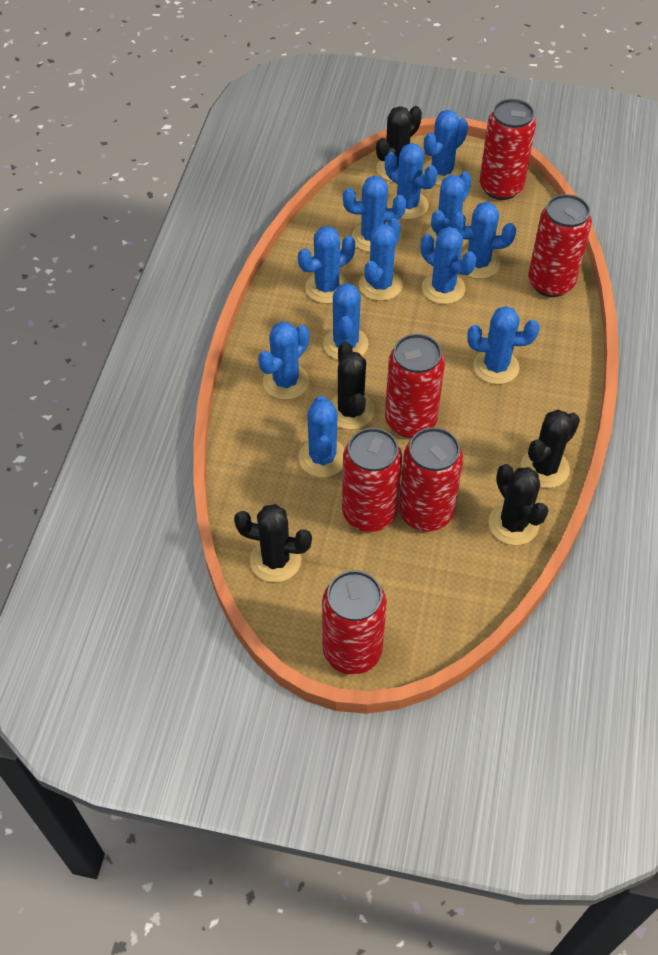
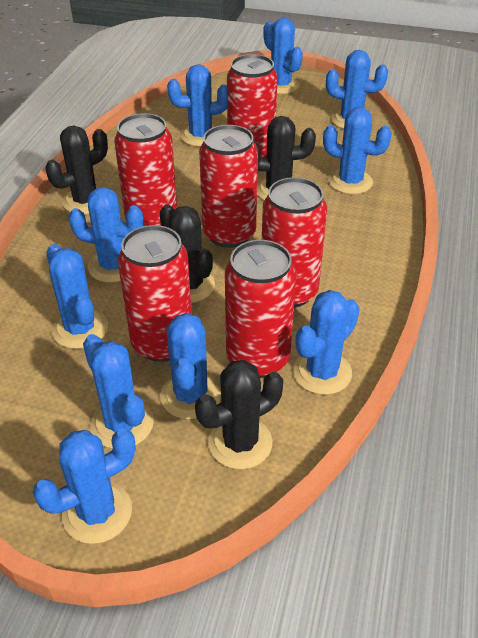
black cactus: [234,504,312,582] [330,342,374,430] [376,106,422,182] [489,464,548,545] [521,410,580,488] = 5 -> [45,126,108,215] [159,204,215,303] [195,360,283,469] [254,116,316,200] = 4
blue cactus: [258,321,309,400] [298,226,355,303] [299,396,345,477] [323,283,369,360] [343,176,406,252] [359,218,402,301] [385,143,437,220] [421,227,476,304] [423,110,468,186] [426,172,472,248] [452,202,516,279] [467,306,540,384] = 12 -> [33,429,135,544] [46,244,108,349] [69,187,143,283] [83,334,154,449] [160,313,221,419] [167,64,227,147] [263,18,303,94] [293,290,360,395] [323,107,392,194] [326,50,388,129] = 10

